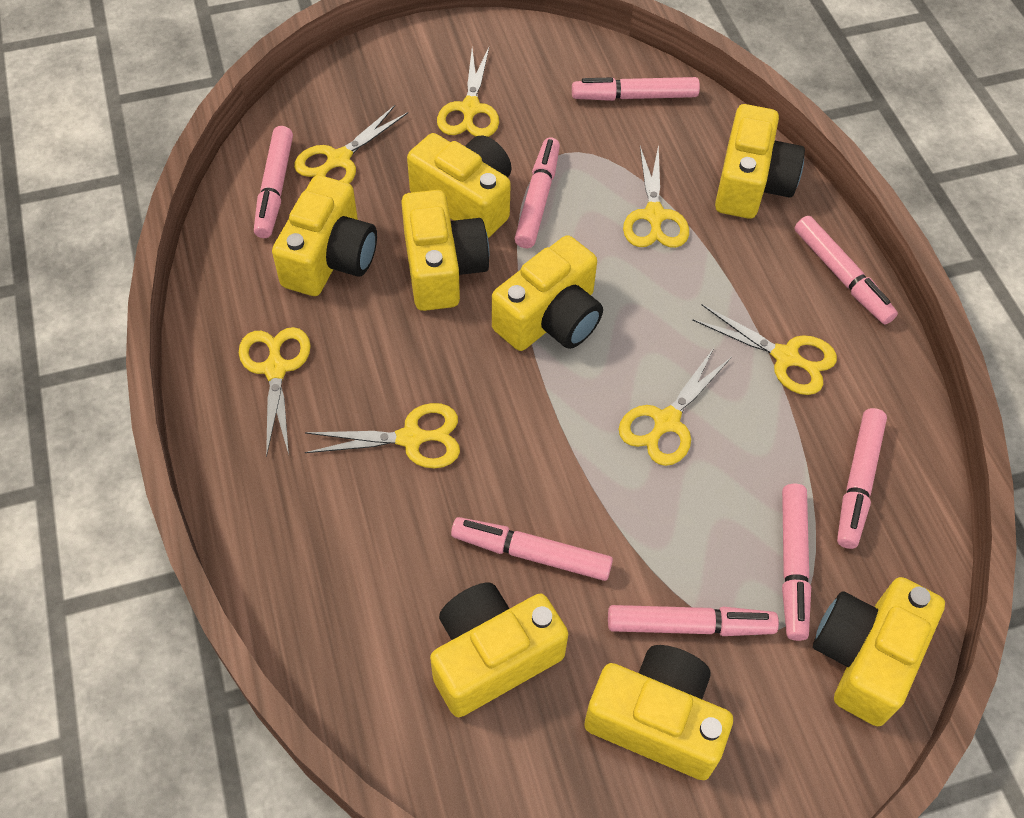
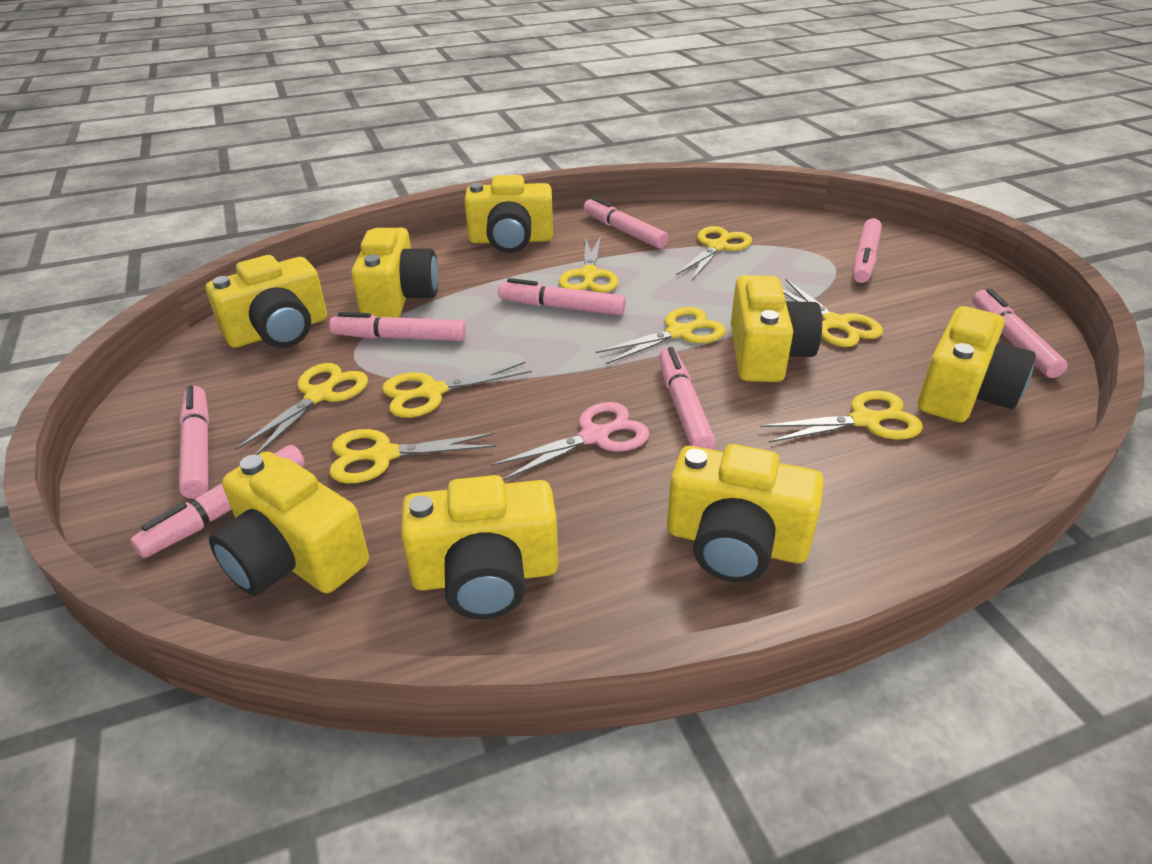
pink scissors: none = 0 -> [491,402,650,481] = 1
yellow scissors: [239,327,311,457] [294,105,408,184] [305,403,460,468] [437,48,499,137] [619,348,732,466] [623,144,689,248] [692,305,837,395] = 7 -> [235,363,368,455] [329,429,496,483] [382,362,532,418] [559,236,618,293] [596,307,726,364] [676,226,752,280] [760,390,923,443] [783,279,883,347] = 8

